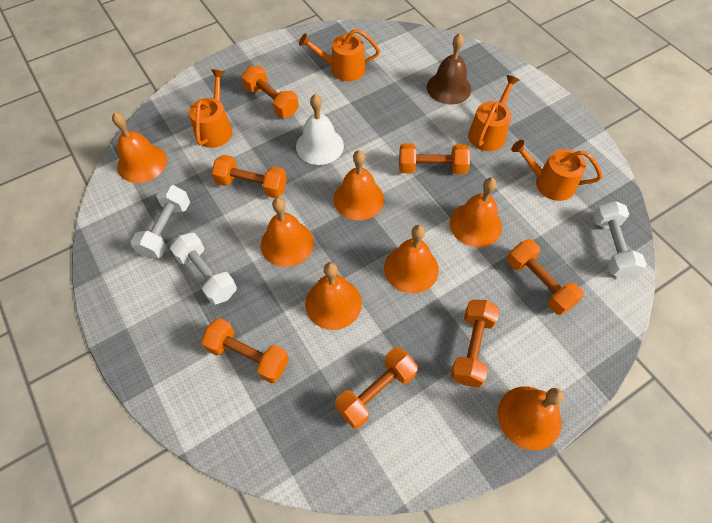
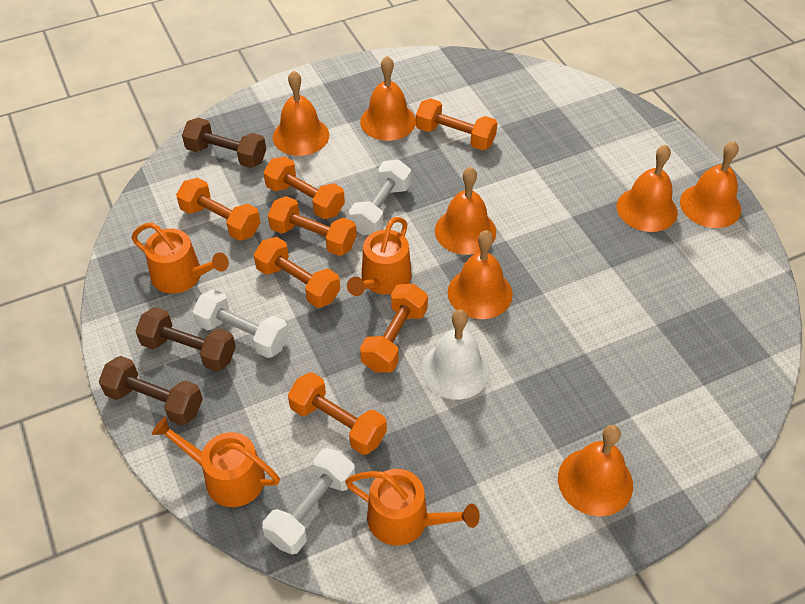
brown bell: [427,33,471,105] = 1 -> none = 0
brown dumbbell: none = 0 -> [99,356,203,425] [136,307,236,372] [182,118,266,168] = 3

